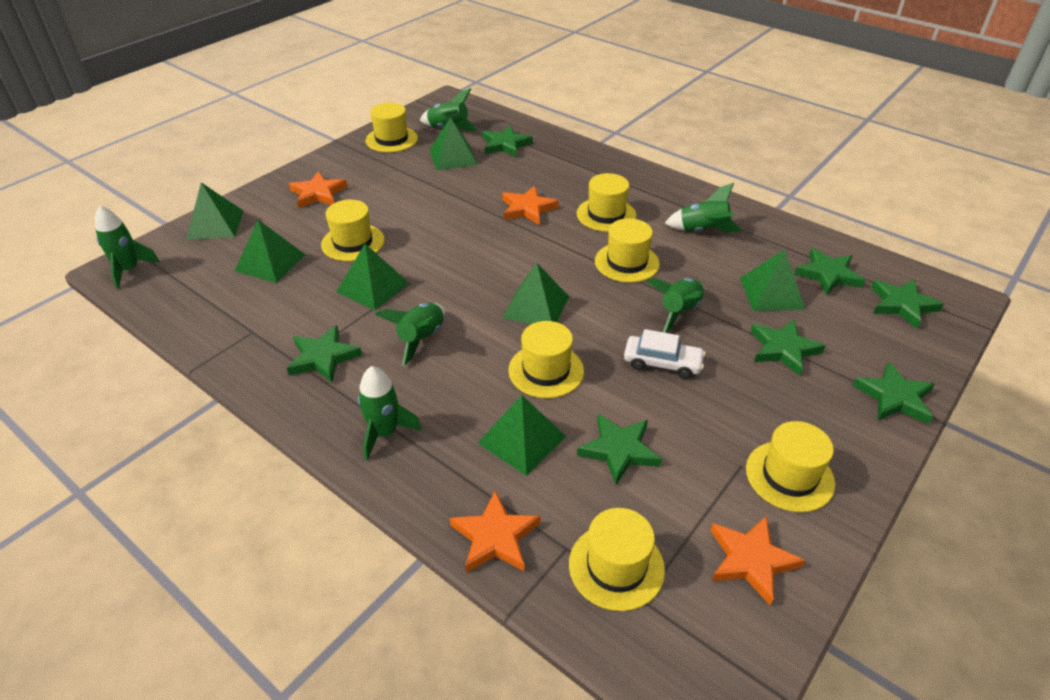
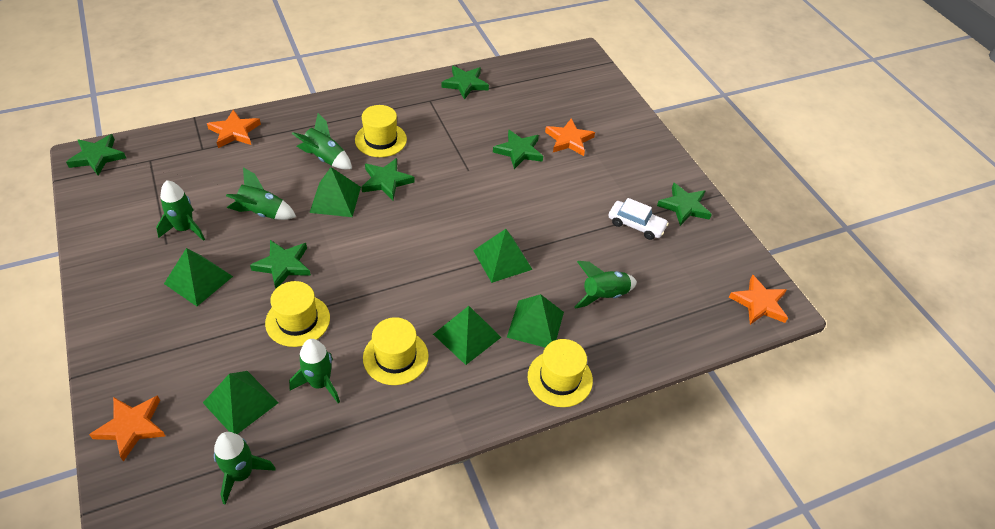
green pyramid: [186,182,243,240] [235,220,305,283] [336,244,409,310] [430,117,478,170] [478,395,566,476] [502,263,569,324] [740,250,806,311] = 7 -> [164,248,233,306] [203,371,278,434] [309,167,361,217] [433,306,501,365] [473,229,533,283] [507,294,564,347] = 6
green star: [287,325,362,383] [482,125,533,158] [577,414,662,485] [751,319,825,376] [794,248,865,295] [853,362,935,424] [871,279,944,329] = 7 -> [66,134,126,176] [250,240,311,289] [362,158,415,200] [442,66,489,100] [493,130,543,169] [657,183,712,226] = 6
yellow hat: [321,200,385,261] [366,103,418,153] [508,321,584,398] [569,508,665,611] [577,173,636,232] [595,218,660,283] [746,421,835,512] = 7 -> [265,281,330,347] [355,105,407,157] [363,317,429,385] [528,339,593,407] = 4

